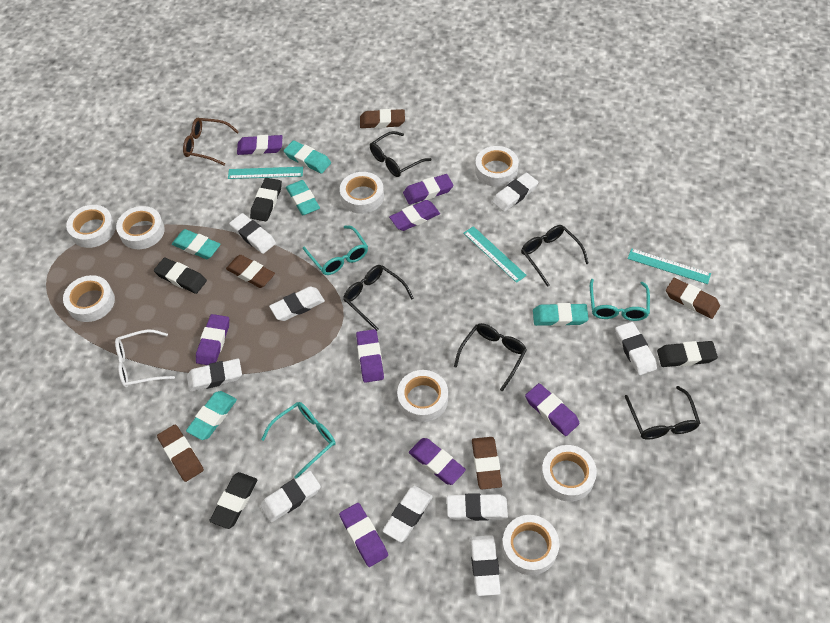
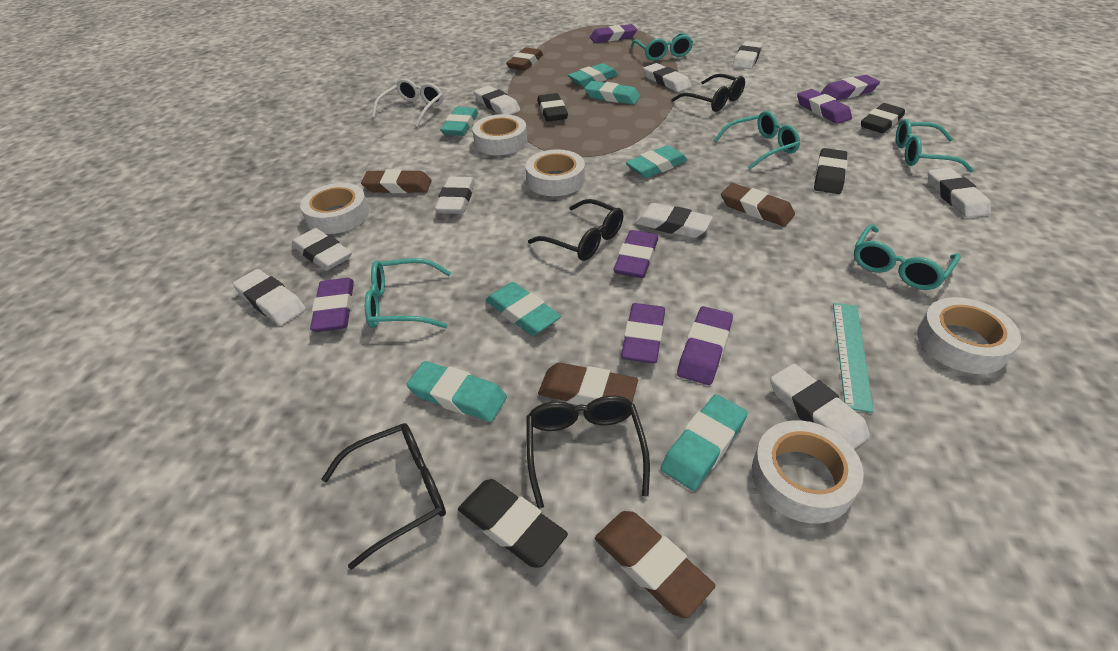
black glasses: [343,265,414,331] [370,131,432,177] [454,323,527,392] [521,225,589,287] [625,386,700,440] = 5 -> [322,423,446,570] [527,396,650,509] [528,199,624,261] [672,74,745,112] = 4
brown glasses: [183,118,239,166] = 1 -> none = 0
purple eraser: [196,314,229,365] [237,135,282,155] [339,503,388,567] [356,329,384,383] [389,200,440,231] [403,174,453,205] [409,438,466,485] [525,383,580,436] = 8 -> [310,278,354,332] [590,24,637,43] [613,230,658,278] [621,303,665,363] [677,306,733,385] [797,89,852,124] [821,75,880,101] = 7
turquoise eraser: [172,229,221,259] [186,391,237,440] [284,140,331,174] [286,180,320,215] [533,303,589,326] = 5 -> [406,361,507,422] [440,107,478,136] [486,282,561,336] [568,63,618,87] [584,81,640,105] [626,145,688,178] [661,394,748,491] = 7
turquoise glasses: [261,402,336,479] [303,226,368,275] [590,279,650,321] = 3 -> [365,258,451,328] [631,33,693,61] [714,111,800,169] [854,224,960,290] [896,119,974,173] = 5
turquoise ruler: [228,167,303,179] [463,226,527,283] [628,248,711,284] = 3 -> [833,303,874,413] = 1
white tape: [63,275,115,322] [66,205,115,248] [116,206,165,249] [340,172,384,214] [397,370,448,422] [475,146,519,187] [502,515,560,575] [541,445,597,502] = 8 -> [300,183,369,234] [472,114,527,155] [526,149,585,196] [752,420,864,523] [917,297,1021,374] = 5

